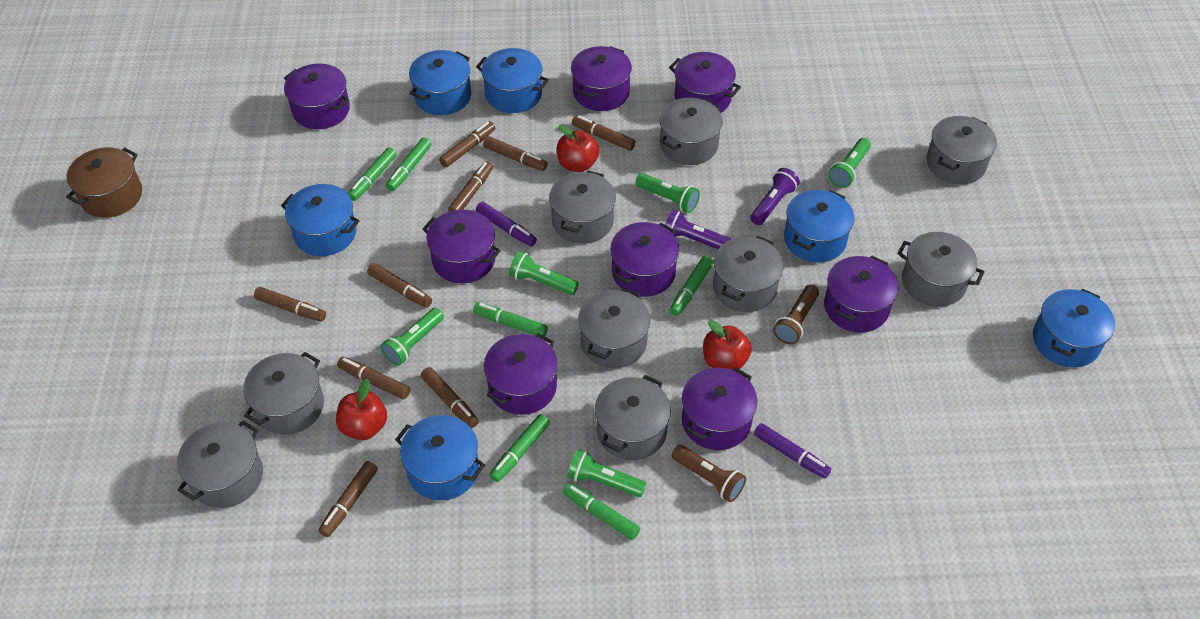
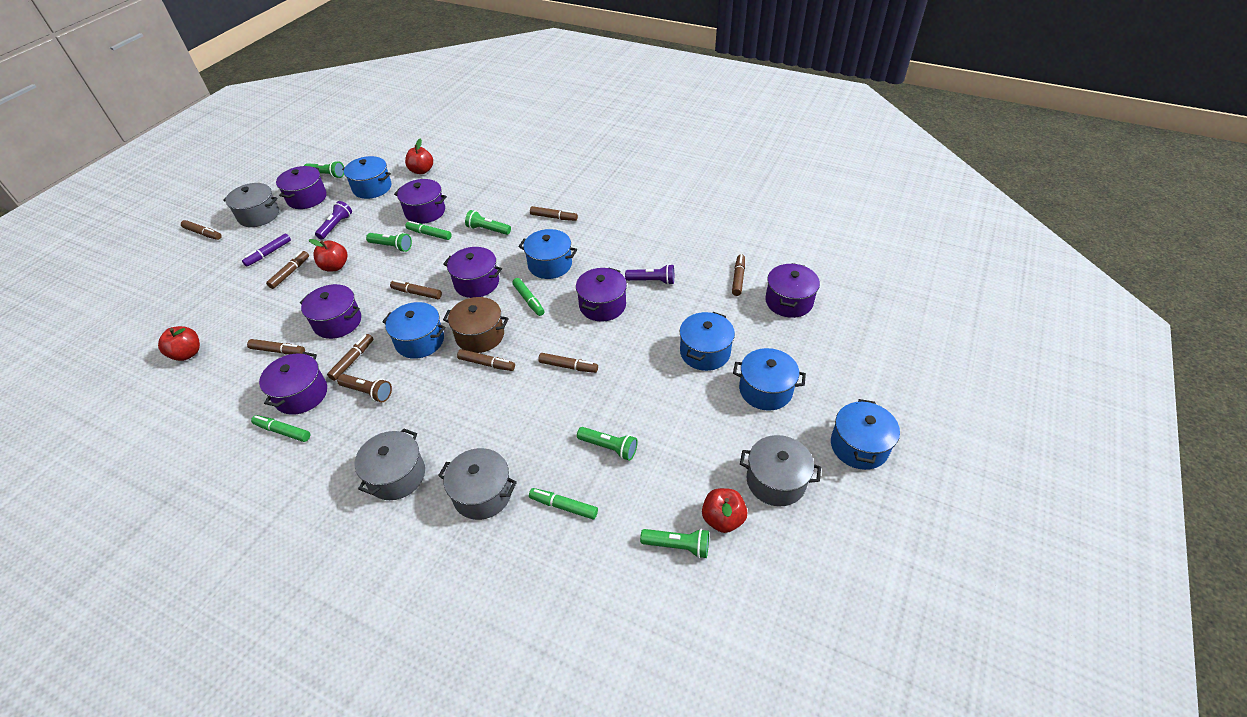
brown flashlight: [672,445,746,502] [773,285,819,344] = 2 -> [337,374,392,402] = 1
green marker: [348,147,397,201] [386,137,431,191] [473,302,548,336] [489,414,550,482] [563,483,640,540] [669,256,714,316] = 6 -> [251,415,310,442] [406,221,451,240] [512,278,545,316] [529,488,598,519] = 4
grey pot: [177,420,263,508] [243,352,324,435] [549,170,616,244] [578,288,650,368] [595,375,671,460] [659,98,723,165] [713,236,784,312] [897,232,984,307] [927,116,997,185] = 9 -> [223,183,279,227] [355,428,425,500] [438,448,517,520] [740,435,821,506] = 4
purple marker: [476,202,537,247] [754,423,831,479] = 2 -> [242,233,291,267] = 1
purple pot: [284,64,350,129] [422,210,501,283] [484,333,558,415] [571,46,632,111] [610,222,679,297] [669,52,741,113] [682,367,757,450] [824,256,898,332] = 8 -> [259,352,327,415] [276,166,327,209] [300,284,361,339] [394,179,447,224] [443,247,502,298] [576,268,627,322] [765,263,820,318] = 7
red apple: [336,379,387,440] [557,124,599,172] [703,320,752,370] = 3 -> [158,326,200,361] [309,239,347,272] [405,139,433,174] [702,488,747,533] = 4

